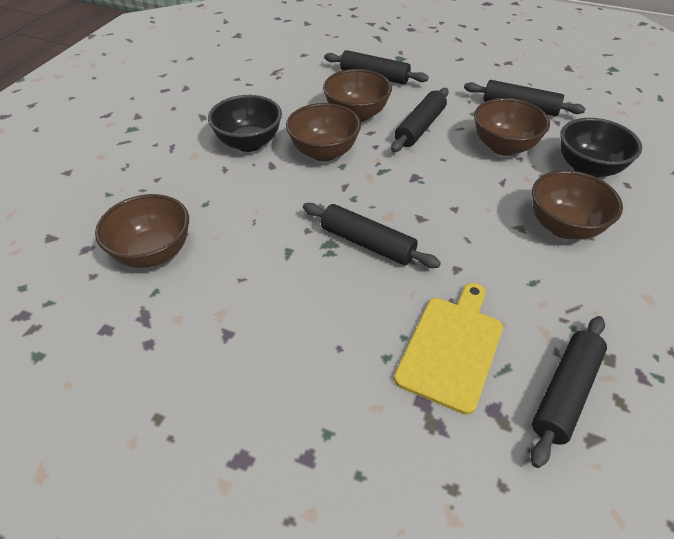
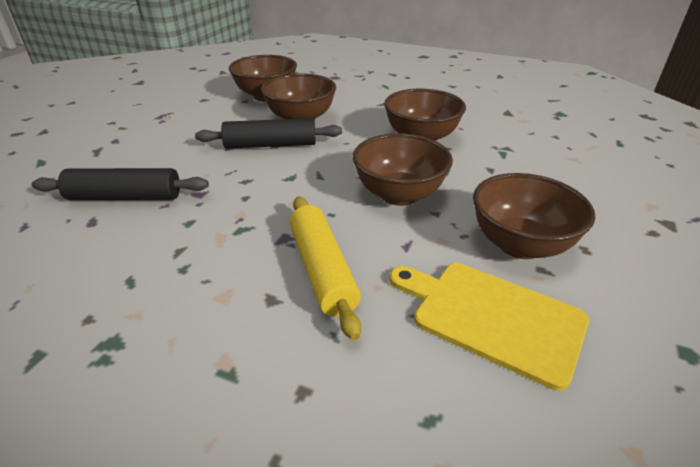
black bowl: [208,95,282,152] [560,118,642,178] = 2 -> none = 0
black rolling pin: [303,203,441,268] [324,50,429,85] [391,88,449,152] [464,80,586,116] [531,316,607,468] = 5 -> [32,168,209,200] [195,118,342,149] = 2
yellow rolling pin: none = 0 -> [290,196,361,340] = 1

